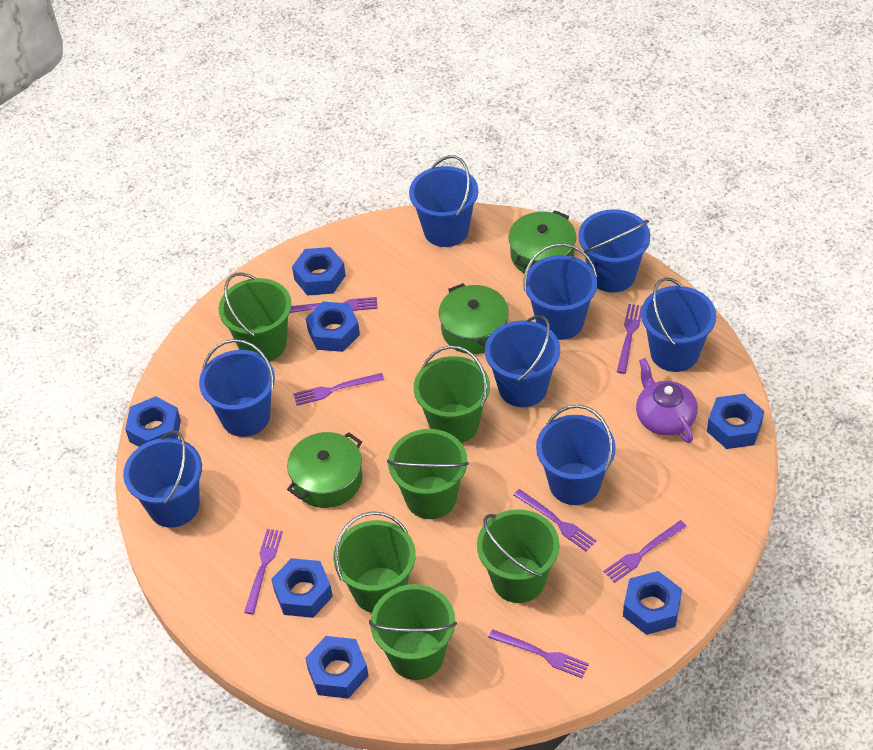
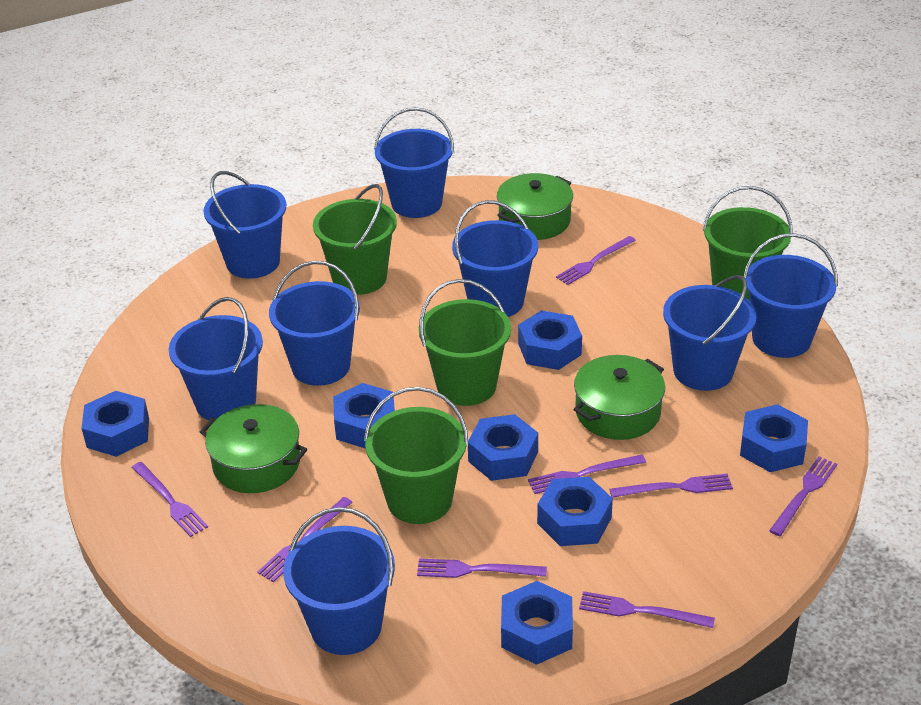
green bucket: [219,272,292,361] [333,511,416,613] [369,584,457,680] [387,429,469,519] [414,345,490,443] [477,509,560,603] = 6 -> [313,184,397,295] [364,387,469,524] [419,279,511,406] [702,186,793,301] = 4
purple fork: [244,529,283,614] [290,297,377,313] [293,373,384,406] [488,629,589,678] [514,489,596,551] [604,520,687,583] [617,304,642,374] = 7 -> [131,462,208,537] [257,497,353,582] [417,559,547,578] [528,455,646,494] [556,236,636,285] [579,591,715,628] [610,474,733,498] [769,456,837,536] = 8
purple teapot: [636,358,698,443] = 1 -> none = 0

